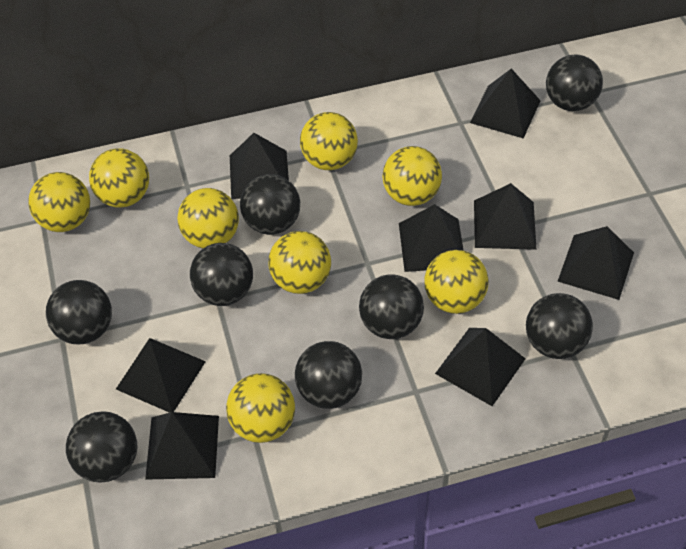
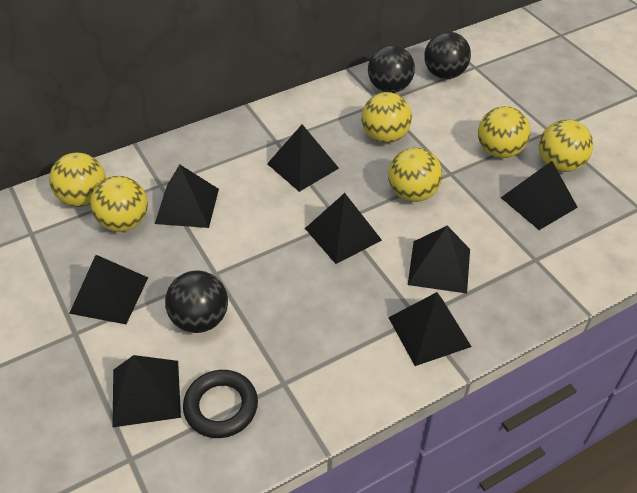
black ball: [46,280,112,345] [66,411,137,483] [190,243,253,306] [240,174,300,235] [295,341,362,409] [359,274,424,339] [526,293,593,359] [546,54,603,111] = 8 -> [165,270,228,333] [368,45,415,93] [424,32,471,79] = 3
black ring: none = 0 -> [183,370,258,438] = 1
yellow ball: [28,172,90,232] [89,148,149,208] [177,188,239,248] [226,373,295,443] [268,231,331,294] [300,112,358,170] [382,146,442,206] [424,250,489,314] = 8 -> [49,153,106,207] [90,176,148,232] [362,92,412,143] [388,148,442,202] [478,106,530,158] [539,120,593,172] = 6

